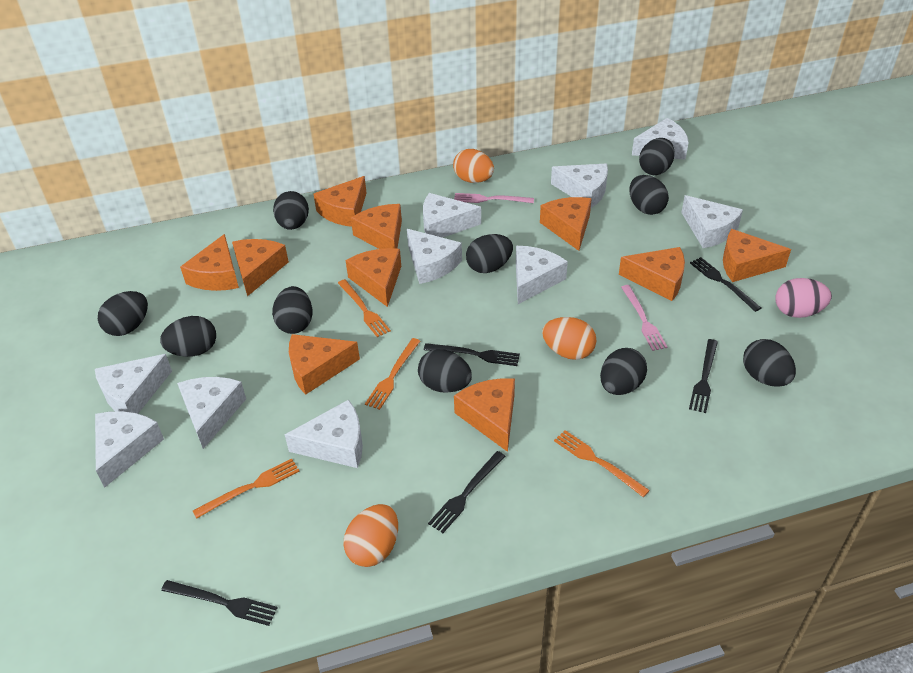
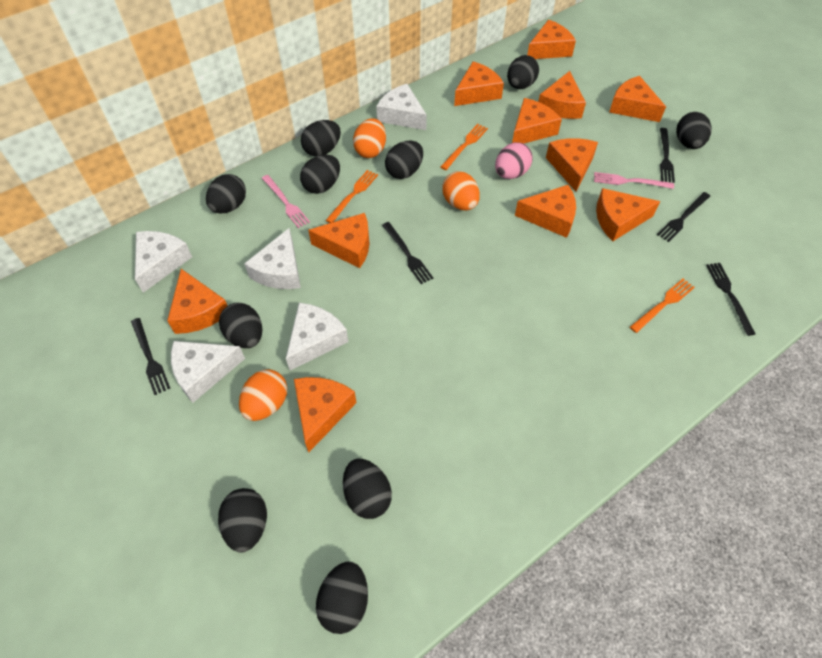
orange cheese: [180,234,239,291] [232,239,289,296] [289,334,360,395] [313,176,366,227] [346,248,401,307] [351,204,402,249] [454,378,515,452] [540,197,592,251] [619,247,685,301] [723,229,791,282] = 10 -> [167,269,227,334] [294,377,357,452] [308,213,370,268] [454,61,504,106] [512,98,562,144] [515,185,576,238] [527,20,576,59] [538,71,586,119] [546,138,598,192] [596,188,660,241] [609,76,666,122] = 11
orange fork: [193,459,300,519] [338,279,391,337] [365,338,420,410] [554,430,650,497] = 4 -> [326,170,378,223] [441,124,488,170] [630,279,695,333] = 3
white cheese: [95,354,172,414] [95,411,164,488] [177,377,246,449] [285,400,363,468] [407,229,462,284] [423,193,481,238] [516,246,568,304] [551,164,608,208] [632,118,689,160] [681,195,743,248] = 10 -> [135,231,192,293] [171,341,245,403] [244,228,301,289] [286,303,349,370] [376,84,427,130] = 5

